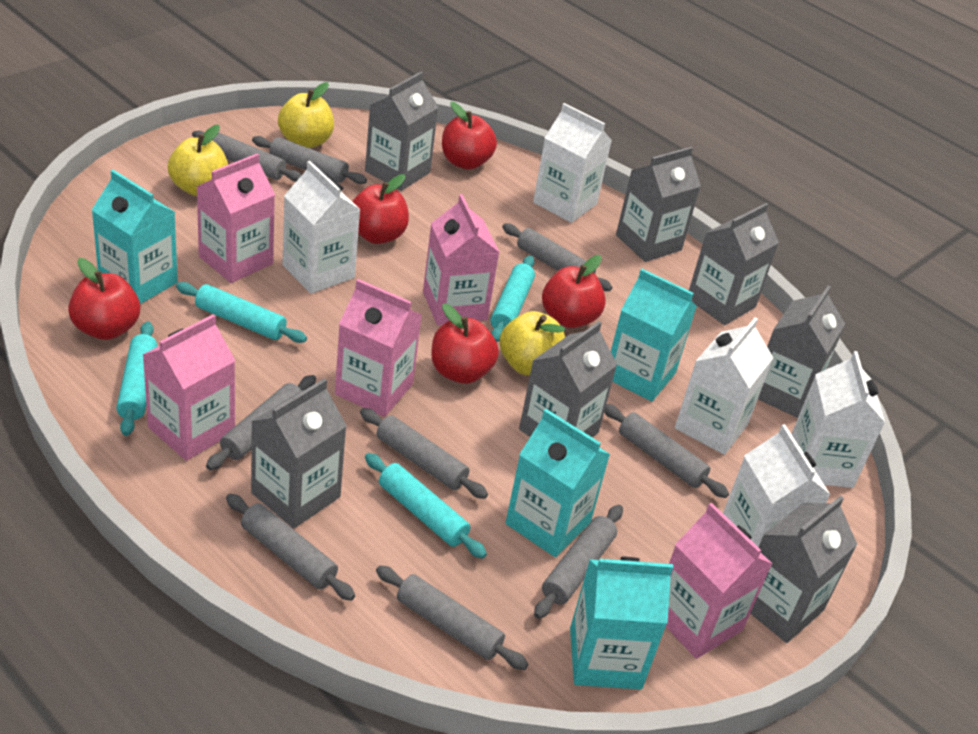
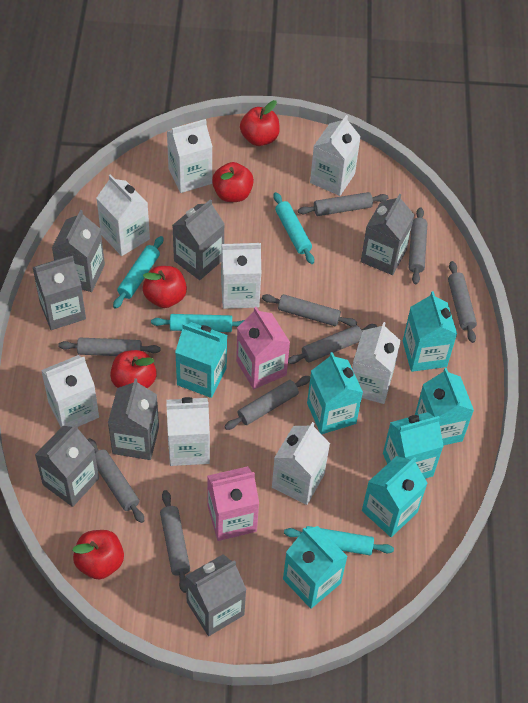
pink carton: [143,314,235,461] [197,153,275,283] [335,279,422,417] [423,194,500,325] [666,503,772,659] = 5 -> [207,466,259,541] [236,307,290,389] = 2
turquoise carton: [92,170,178,304] [505,409,610,557] [570,557,674,689] [611,269,697,401] = 4 -> [175,322,227,398] [283,526,348,609] [307,352,363,434] [362,456,428,537] [383,412,444,479] [403,291,457,372] [415,368,474,445] = 7
white carton: [283,161,361,294] [533,103,612,223] [675,318,773,455] [723,424,831,547] [792,351,885,488] = 5 -> [41,355,99,427] [96,174,150,256] [166,397,210,466] [167,119,212,193] [221,243,261,309] [272,422,330,505] [310,115,361,196] [352,322,401,404] = 8
yellow apple: [168,125,228,196] [278,82,334,148] [499,311,565,376] = 3 -> none = 0

